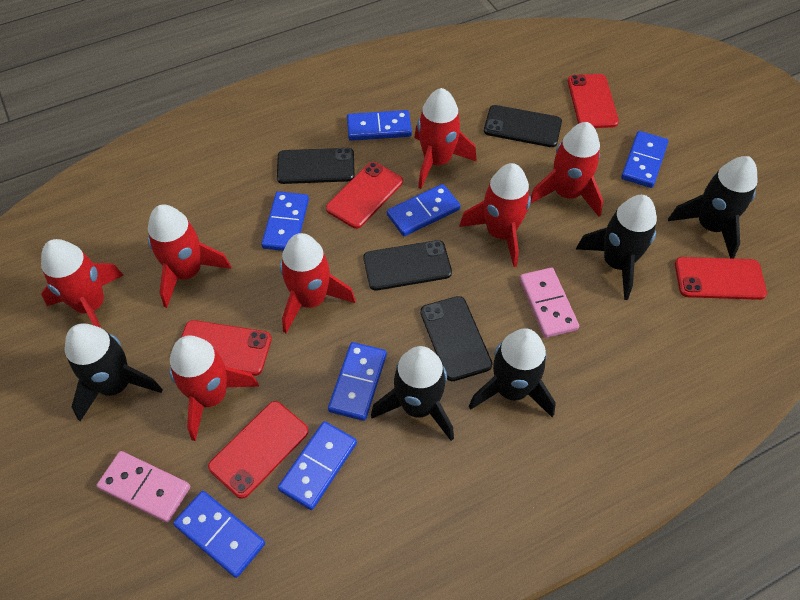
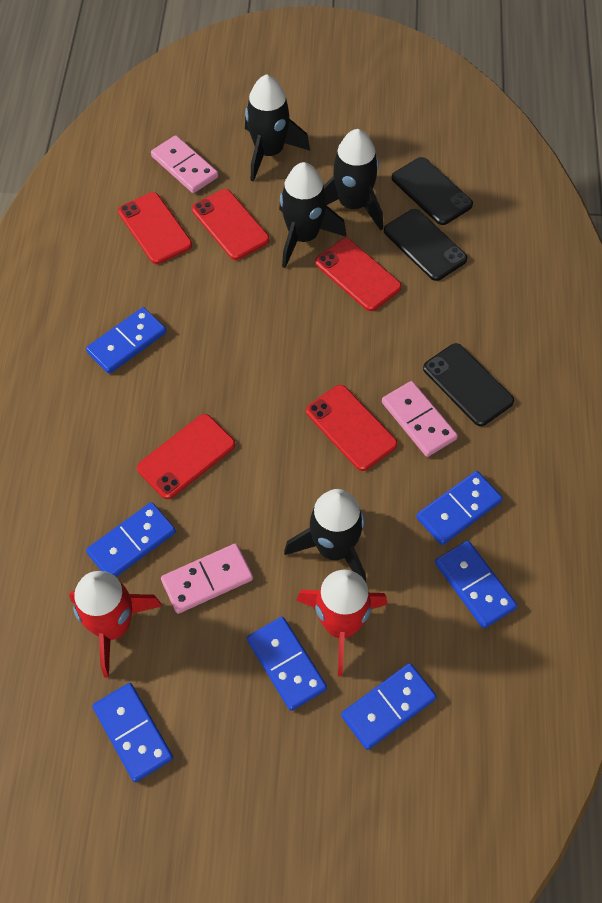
black phone: [277,148,355,184] [363,240,452,291] [420,296,492,381] [484,105,562,147] = 4 -> [384,209,468,281] [392,157,473,225] [423,343,514,426] = 3
black rocket: [65,323,163,421] [371,346,454,441] [469,328,556,417] [576,195,657,300] [668,156,757,259] = 5 -> [245,74,310,182] [279,162,346,268] [284,489,366,582] [324,129,383,230] = 4
pink domino: [97,451,190,523] [519,268,579,338] = 2 -> [151,135,218,193] [161,543,253,614] [382,381,458,457] = 3
red rocket: [41,239,123,328] [148,204,231,308] [169,335,259,441] [280,233,356,333] [414,88,477,189] [459,163,531,267] [530,122,603,217] = 7 -> [69,571,162,678] [296,570,388,676] = 2

